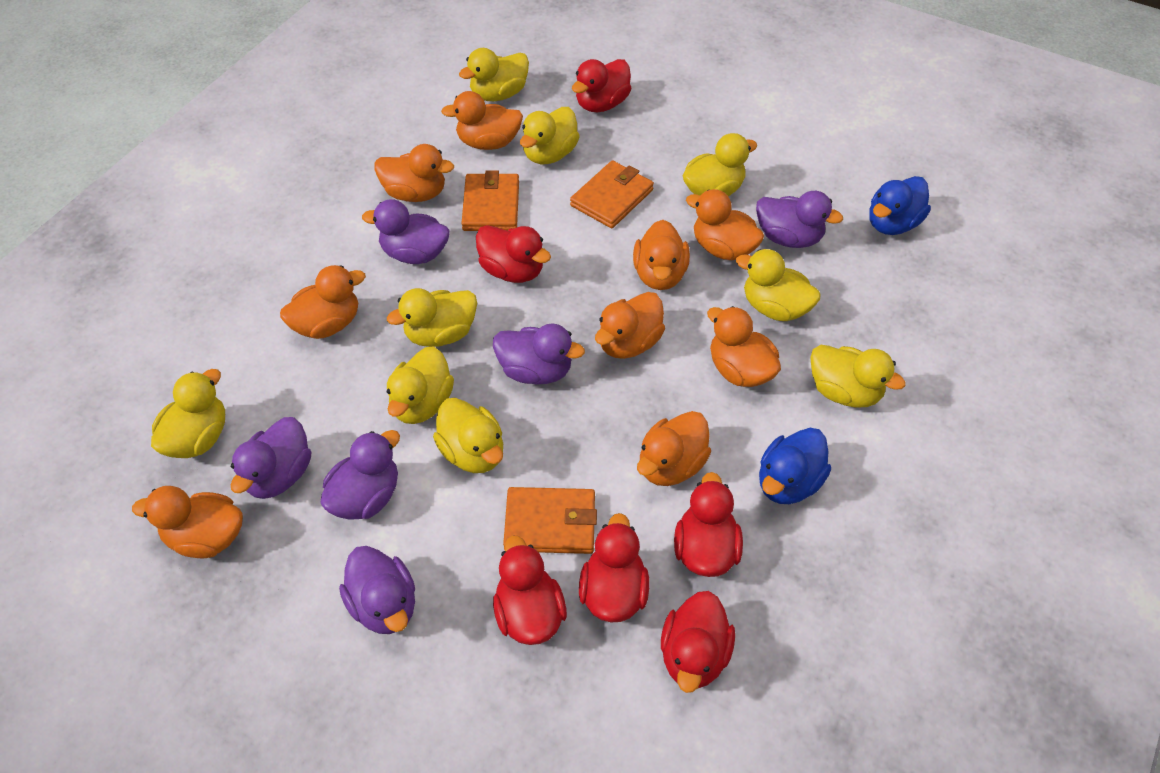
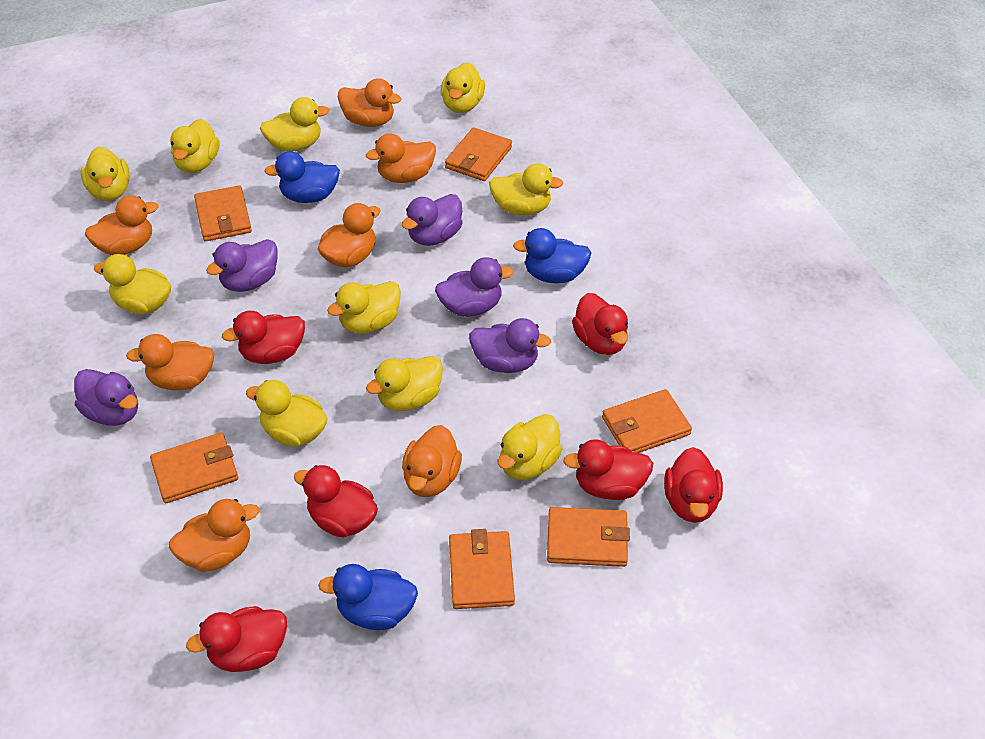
blue duck: [759,428,831,504] [869,176,931,235] = 2 -> [264,151,340,203] [318,564,418,630] [513,228,591,283] = 3
orange duck: [132,486,243,558] [280,265,366,339] [374,144,454,202] [441,91,523,150] [595,292,665,359] [633,220,690,290] [637,411,711,486] [686,189,764,260] [707,306,781,387] = 9 -> [85,195,159,255] [126,334,214,390] [169,499,259,572] [317,203,381,267] [338,78,401,127] [366,133,436,183] [402,425,462,497] = 7
orange wallet: [461,170,519,231] [503,487,597,554] [570,160,654,228] = 3 -> [150,432,238,503] [194,185,252,241] [445,127,512,181] [449,529,515,609] [547,507,630,567] [602,389,692,453] = 6
purple duck: [231,417,311,499] [320,430,400,520] [339,546,415,634] [362,199,449,264] [493,324,585,385] [756,191,843,248] = 6 -> [74,369,138,426] [206,239,277,292] [402,194,462,246] [435,257,514,317] [469,318,551,373] = 5
yellow duck: [151,369,225,458] [387,288,477,347] [387,346,454,424] [433,398,503,473] [459,48,529,101] [520,107,580,164] [683,133,757,197] [736,249,821,321] [810,345,906,407] = 9 -> [81,146,130,201] [94,254,171,314] [170,119,219,173] [246,380,328,447] [260,97,329,152] [327,281,401,334] [366,356,443,411] [441,62,485,113] [489,164,563,215] [497,414,562,480] = 10

